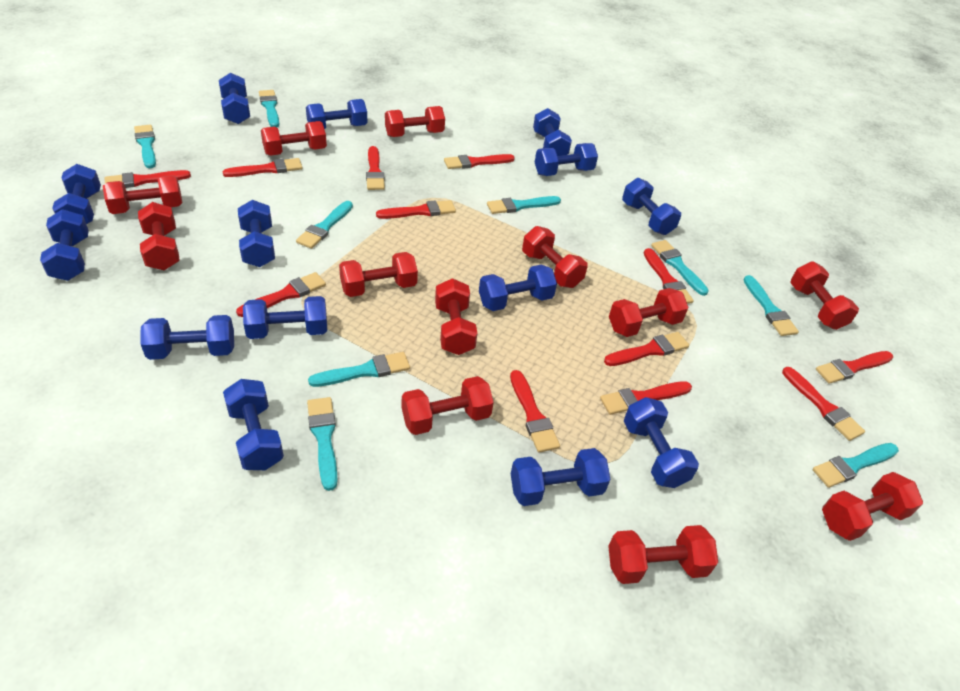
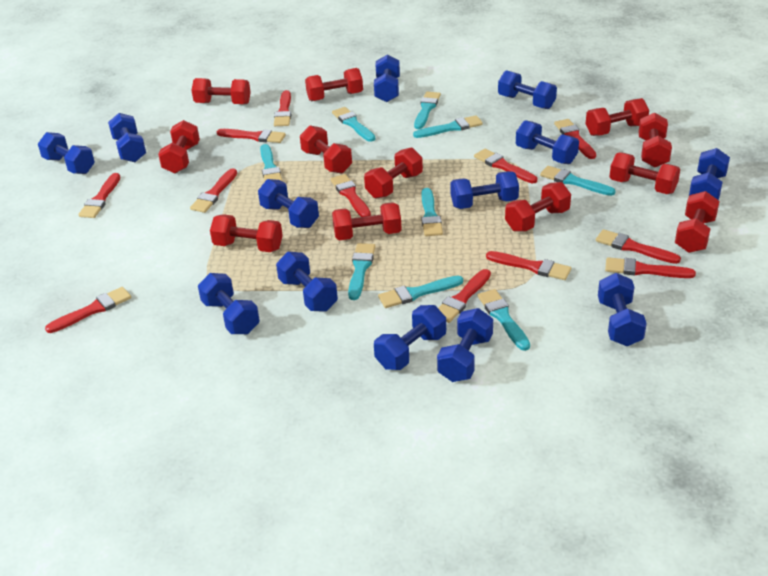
blue dumbbell: [40,209,89,281] [52,164,101,225] [141,315,234,360] [219,73,250,124] [223,379,284,470] [238,200,275,267] [243,296,327,339] [306,99,367,130] [479,265,557,311] [511,448,611,506] [533,108,572,156] [535,143,598,176] [622,178,681,235] [624,397,699,488] = 14 -> [38,132,95,174] [108,113,146,162] [198,273,260,334] [258,179,319,228] [276,251,338,312] [374,55,400,102] [374,305,446,370] [437,308,493,382] [450,171,519,209] [498,70,557,109] [516,120,579,164] [598,273,647,346] [689,148,730,200] = 13

